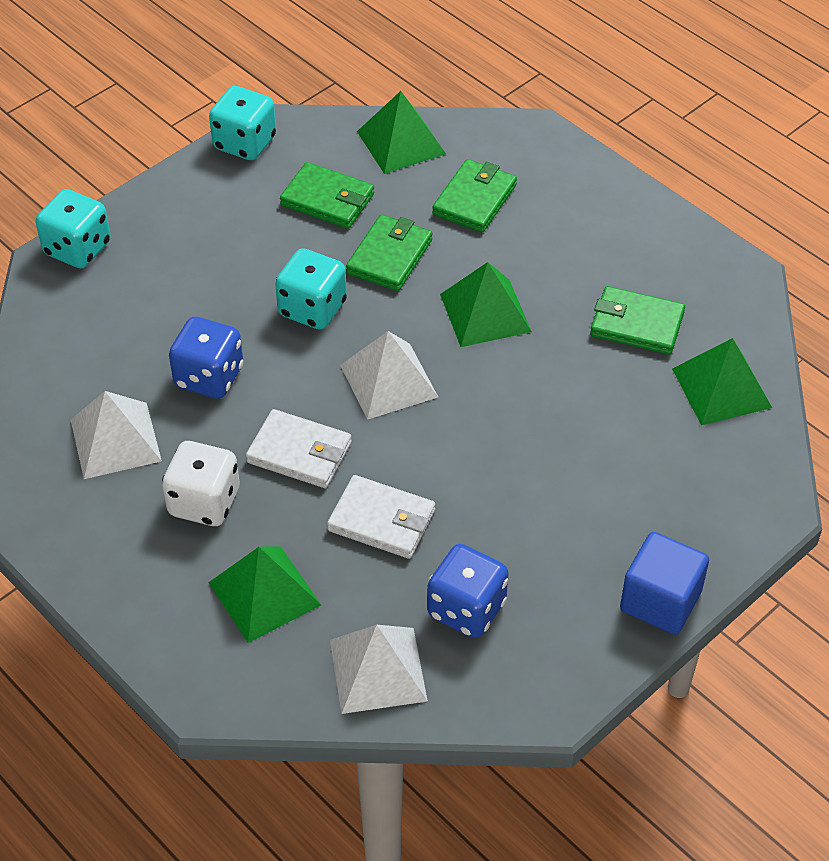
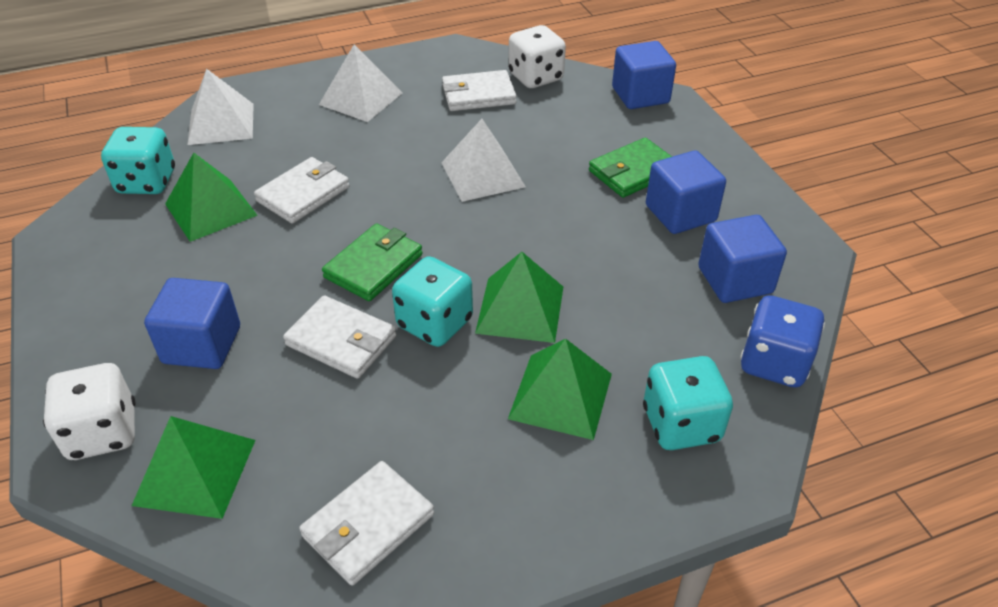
blue cube: [620,532,709,635] = 1 -> [144,278,240,369] [612,41,676,109] [646,150,726,234] [698,215,787,303] = 4
blue dice: [169,317,243,399] [427,544,509,638] = 2 -> [740,295,825,388] = 1
green wallet: [280,162,374,229] [346,214,433,291] [432,159,517,233] [590,286,685,355] = 4 -> [322,223,423,301] [589,138,672,198] = 2
white dice: [162,441,240,526] = 1 -> [43,363,136,460] [508,25,566,88] = 2
white wallet: [246,409,352,488] [327,475,435,559] = 2 -> [254,157,350,224] [283,295,397,379] [299,461,434,586] [442,70,517,111] = 4

